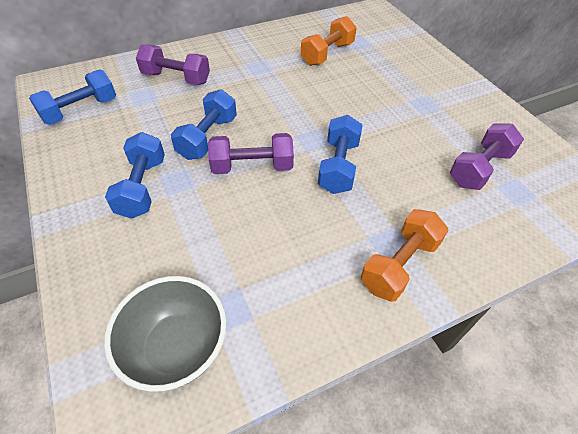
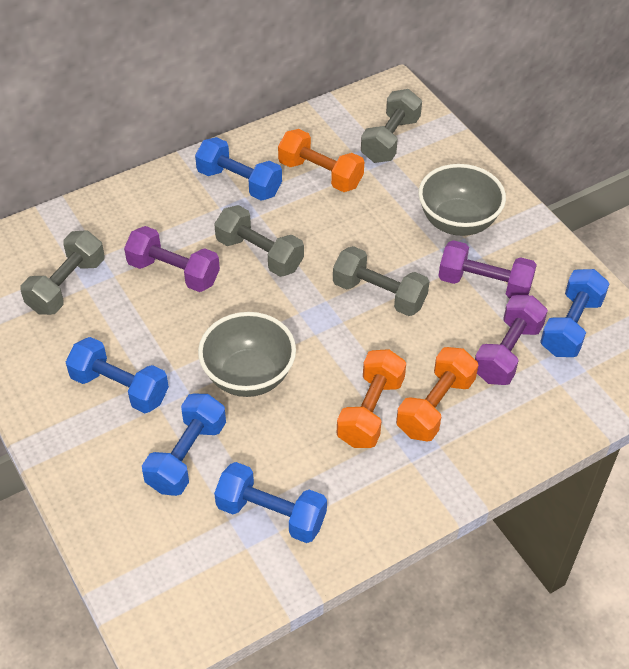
blue dumbbell: [29,69,116,125] [105,132,165,219] [171,89,237,160] [318,115,363,194] = 4 -> [66,337,169,413] [142,394,226,496] [195,137,282,201] [214,462,327,543] [540,269,610,357] = 5
grey bowl: [104,276,227,392] = 1 -> [198,312,296,397] [418,164,506,236] = 2
grey dumbbell: none = 0 -> [21,230,105,315] [214,205,304,277] [333,246,430,316] [361,89,422,163] = 4
orange dumbbell: [301,16,357,66] [361,209,448,302] = 2 -> [278,129,364,192] [337,349,406,448] [396,347,478,441] = 3

